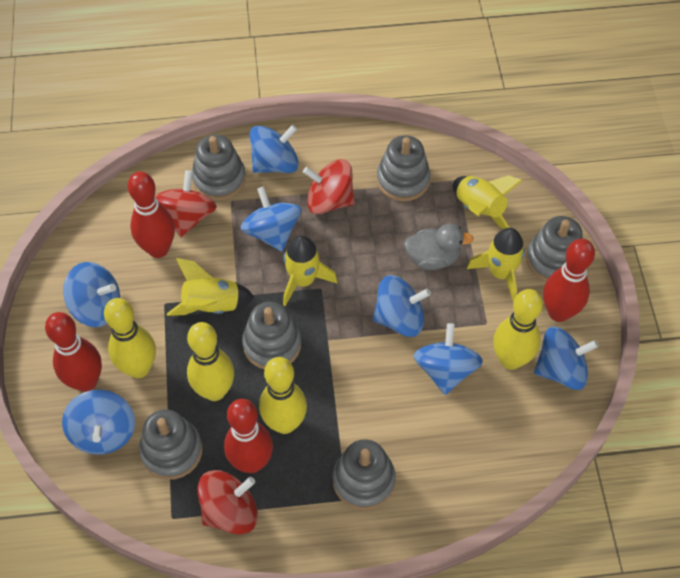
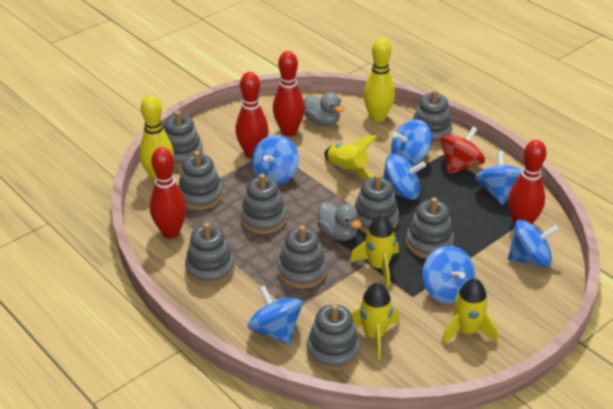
grey duck: [404,224,474,270] = 1 -> [304,93,345,126] [317,202,362,241] = 2
grey stacking toy: [139,409,203,480] [192,134,246,200] [242,302,301,369] [333,439,396,510] [376,135,431,201] [526,216,583,282] = 6 -> [164,111,203,168] [178,151,223,210] [185,223,234,286] [240,174,287,234] [278,225,327,289] [307,304,360,371] [354,174,399,233] [406,197,454,259] [413,90,452,145] = 9
red spinning top: [155,170,217,237] [198,470,258,534] [303,159,355,214] = 3 -> [440,127,485,174] = 1
yellow bowling pin: [104,298,156,378] [187,322,234,401] [259,357,307,434] [493,289,543,370] = 4 -> [139,95,174,183] [363,38,395,122] = 2

